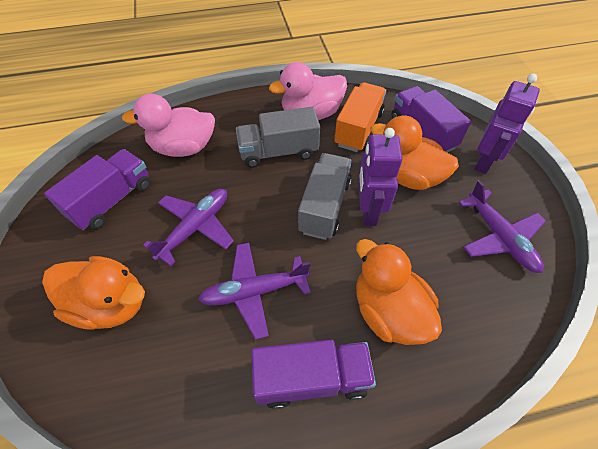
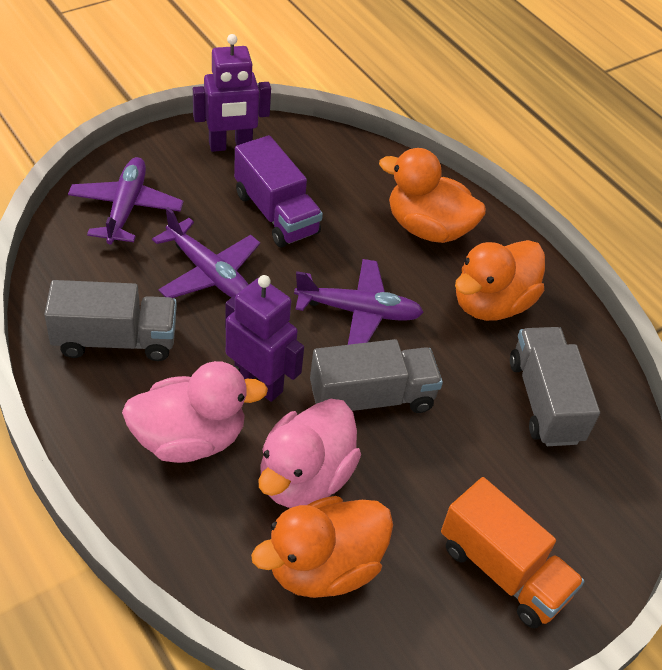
grey truck: [236,107,320,168] [298,153,352,240] = 2 -> [44,280,177,361] [310,339,443,413] [510,327,600,446] = 3
purple truck: [44,149,151,230] [251,340,376,409] [392,86,471,152] = 3 -> [234,135,323,248] = 1

